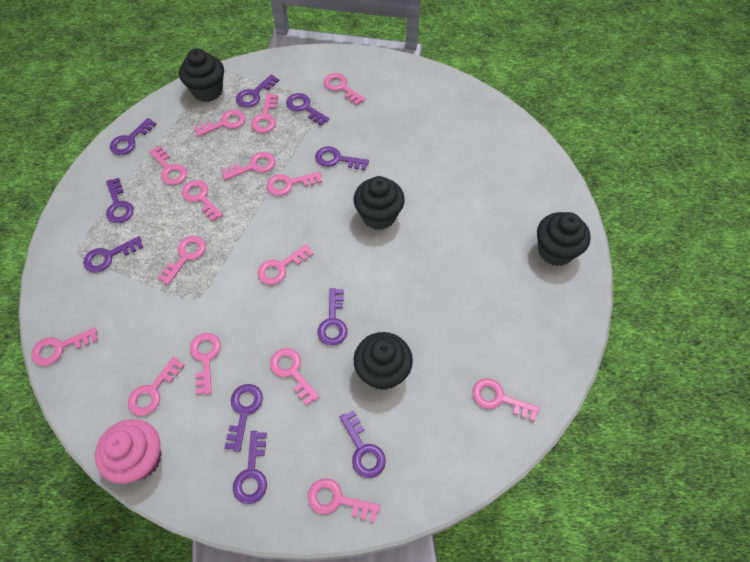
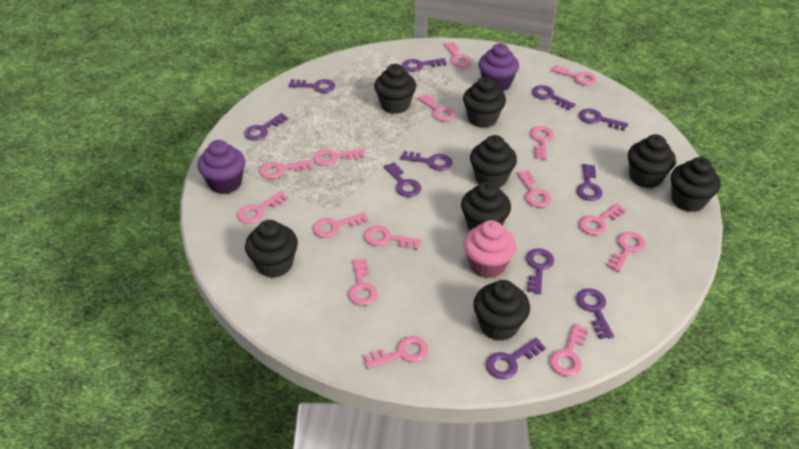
black cupcake: [179,48,224,102] [353,176,405,230] [354,332,413,390] [537,212,591,266] = 4 -> [245,220,298,278] [374,64,416,114] [461,181,511,230] [463,77,506,128] [470,135,517,188] [473,280,530,341] [628,134,676,188] [671,157,721,212] = 8
purple cupcake: none = 0 -> [197,140,245,194] [478,43,519,92] = 2
purple key: [83,236,143,273] [106,178,134,223] [110,118,157,155] [224,384,263,452] [233,431,267,504] [236,74,279,108] [286,93,329,126] [315,146,369,170] [317,288,347,346] [340,410,386,478] = 10 -> [244,113,288,141] [288,79,335,93] [384,162,421,197] [401,151,453,171] [402,58,447,72] [486,338,546,379] [526,248,554,294] [532,85,576,110] [576,164,603,201] [576,288,614,339] [579,109,628,131] = 11

